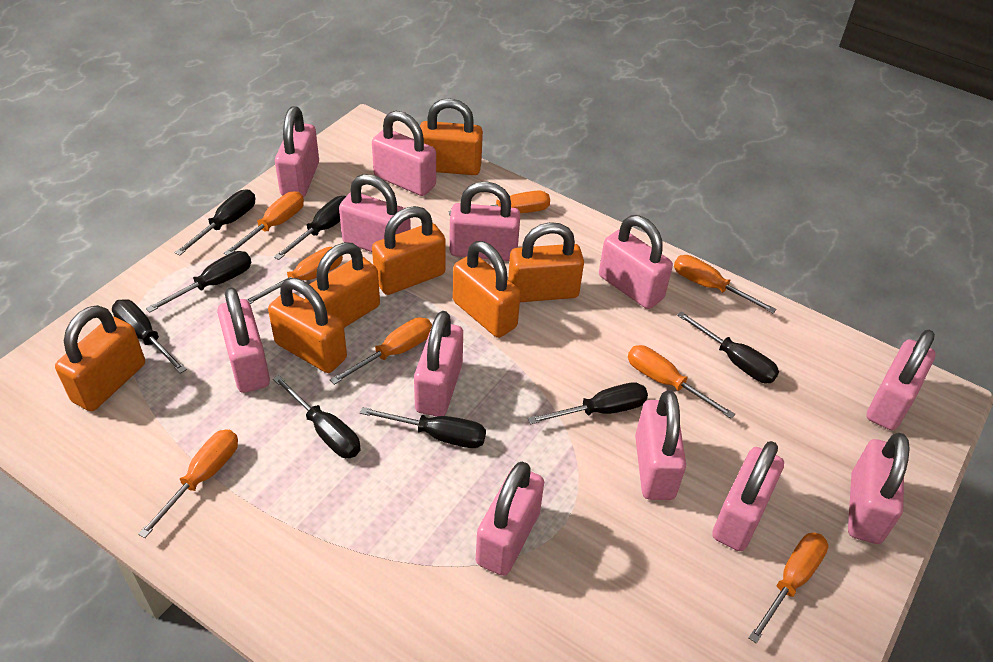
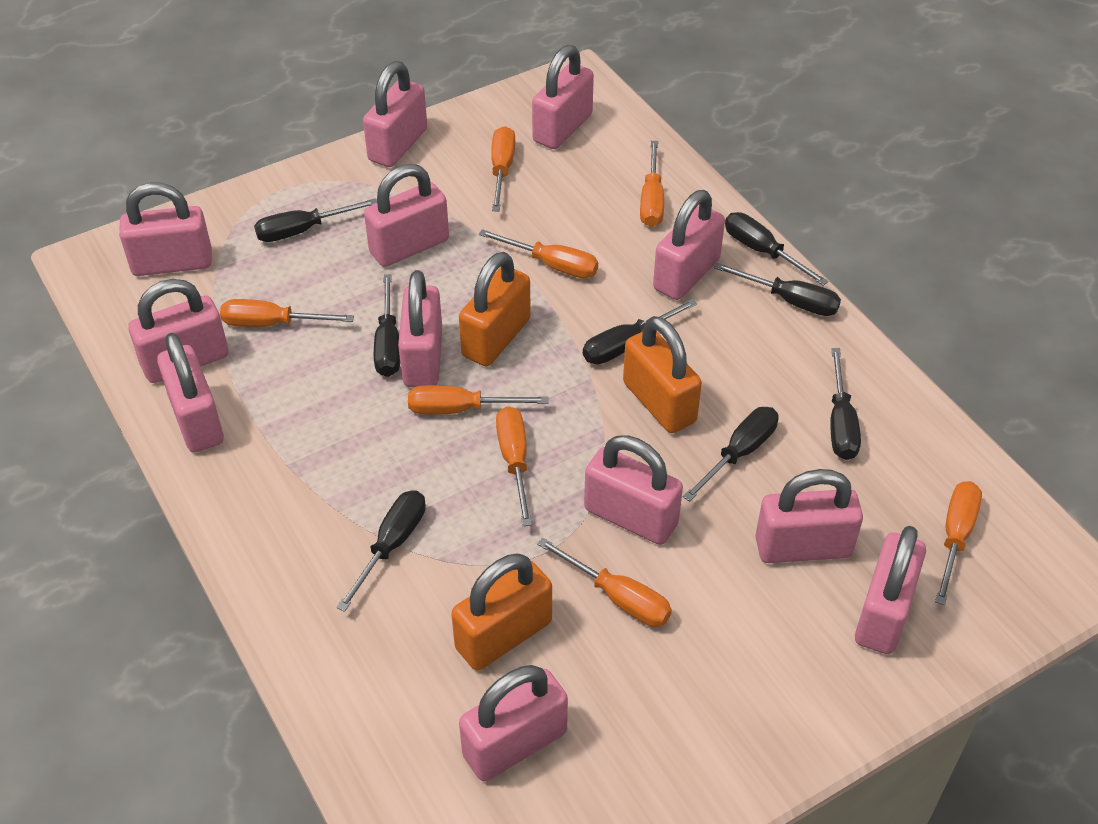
orange padlock: [55,305,145,411] [268,278,347,373] [305,242,380,328] [372,206,446,295] [420,98,483,175] [453,241,521,338] [508,222,584,302] = 7 -> [451,554,552,670] [459,252,531,366] [623,316,702,433] = 3

